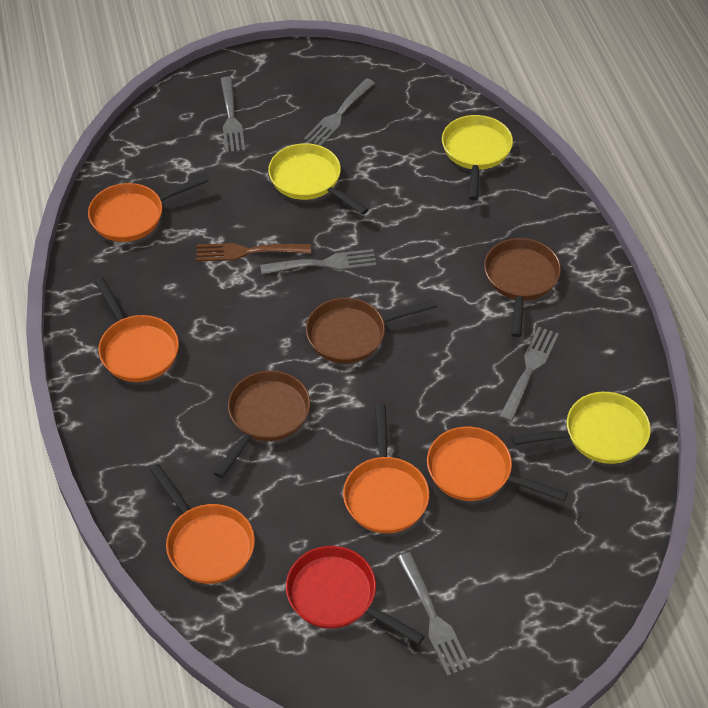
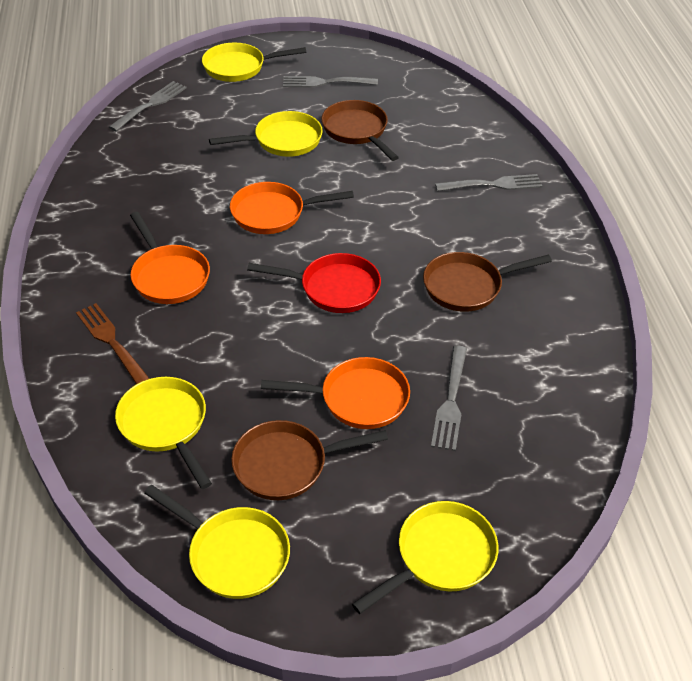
grey fork: [221,77,245,153] [260,249,377,274] [304,78,375,146] [397,552,471,676] [499,327,559,422] = 5 -> [109,81,187,131] [283,76,378,88] [431,345,467,451] [435,174,542,191] = 4
orange pan: [88,175,209,242] [95,277,179,382] [150,464,255,584] [343,404,429,534] [427,426,568,501] = 5 -> [130,212,210,304] [230,182,354,234] [261,357,410,429] = 3
yellow pan: [268,143,369,215] [442,115,513,200] [511,392,651,464] = 3 -> [115,377,212,489] [144,485,290,599] [202,43,306,82] [209,111,323,157] [352,501,498,614] = 5

